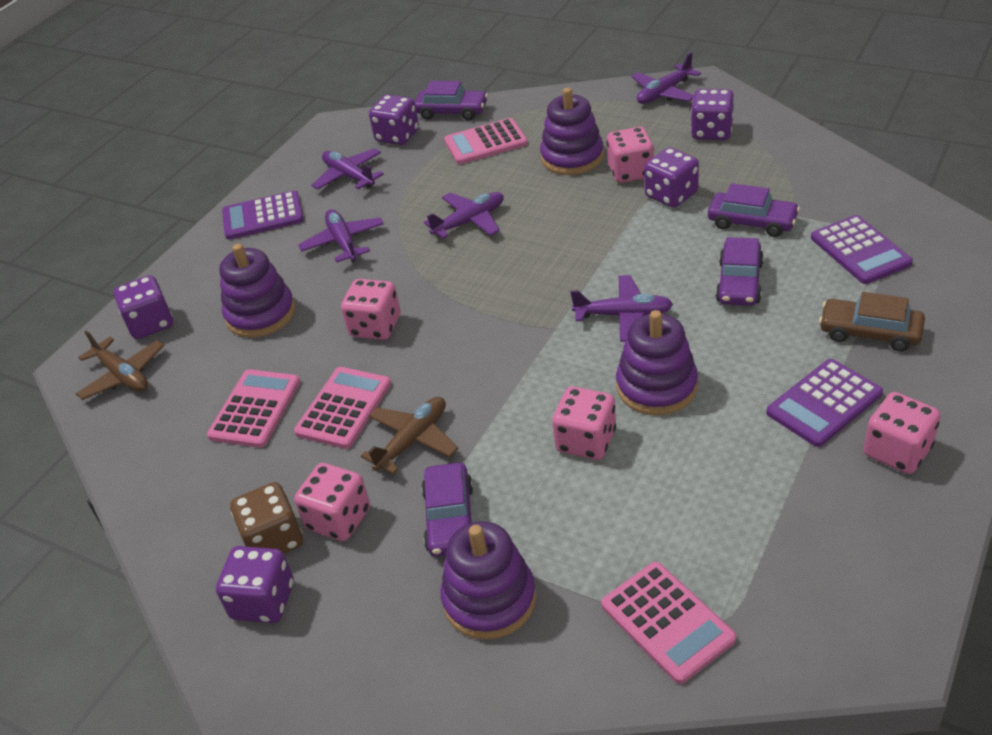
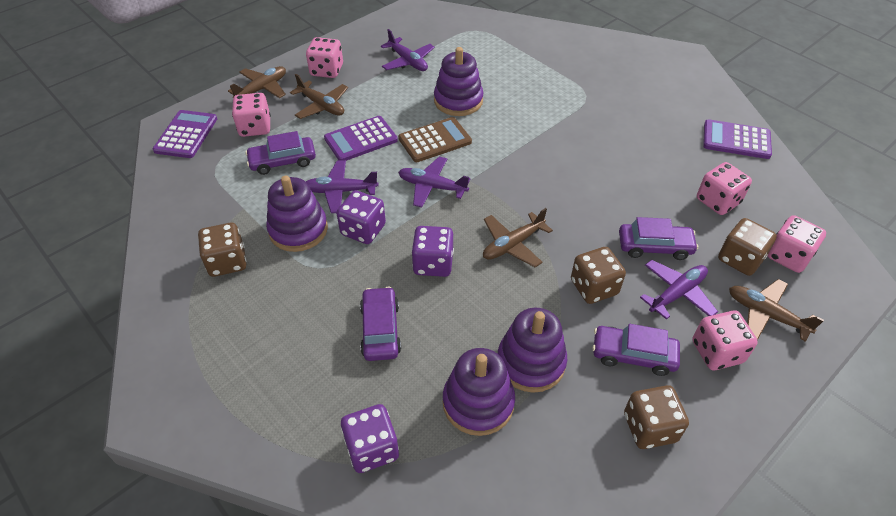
brown calculator: none = 0 -> [398,117,472,162] = 1
brown car: [819,292,925,351] = 1 -> none = 0
brown dice: [230,482,303,554] = 1 -> [198,223,247,277] [571,247,626,304] [624,385,689,449] [718,218,777,276] = 4
brown plane: [76,330,164,400] [361,397,458,474] = 2 -> [228,66,286,98] [290,74,348,119] [483,208,553,267] [729,279,824,342] = 4
pink calculator: [207,369,300,448] [294,367,391,449] [444,118,528,164] [601,562,737,684] = 4 -> none = 0
purple dice: [114,275,173,339] [216,546,294,623] [369,95,419,145] [644,147,699,208] [691,89,734,140] = 5 -> [336,190,386,244] [341,404,399,473] [411,226,454,277] = 3
purple plane: [298,209,384,263] [311,148,384,190] [424,192,504,239] [570,275,673,342] [632,52,701,104] = 5 -> [306,160,379,213] [381,29,435,71] [398,156,470,207] [640,260,718,320] = 4

